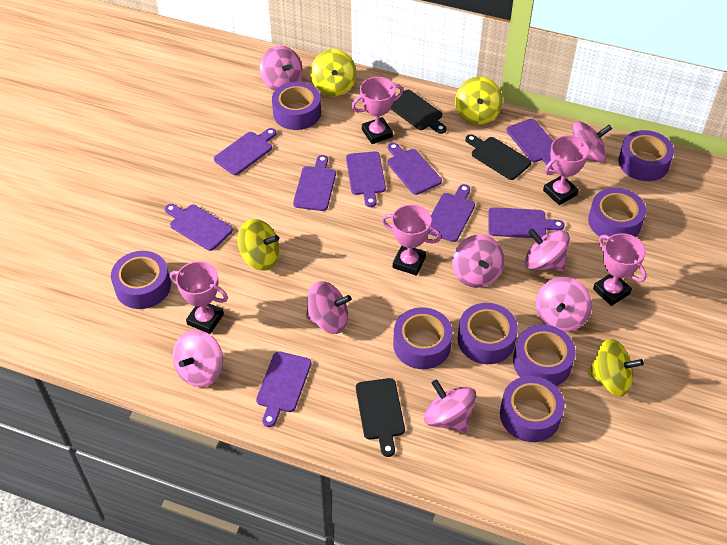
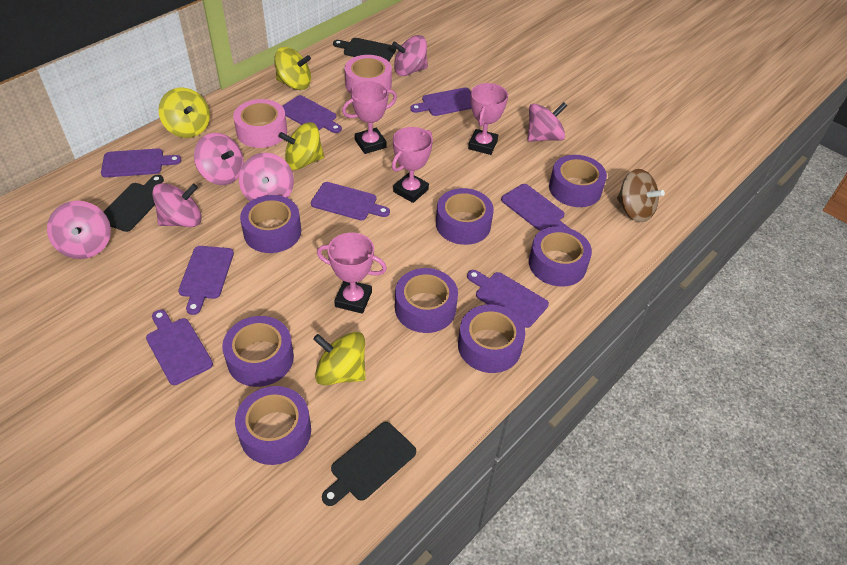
brown spinning top: none = 0 -> [617,169,665,222] = 1
pink spinning top: [173,330,223,387] [260,46,303,91] [306,281,352,334] [424,380,476,433] [452,234,504,288] [525,228,570,271] [536,277,592,332] [572,121,612,162] = 8 -> [47,201,111,259] [152,183,202,227] [194,133,244,185] [239,153,294,201] [392,35,428,76] [528,102,567,142] = 6
pink tape: none = 0 -> [233,99,287,148] [344,55,392,94] = 2
pink trophy: [170,261,228,334] [352,77,403,144] [381,205,441,276] [543,135,591,205] [593,233,647,306] = 5 -> [317,233,387,314] [342,81,397,154] [392,127,433,203] [468,83,508,155] = 4
purple cutting board: [165,204,233,251] [214,128,277,175] [256,351,311,427] [293,155,336,211] [346,152,386,207] [387,142,442,195] [429,184,475,242] [488,207,565,238] [506,119,554,170] = 9 -> [101,148,181,177] [146,310,213,385] [178,246,234,315] [282,95,342,133] [311,182,390,220] [410,87,472,116] [467,270,549,328] [501,184,569,231] = 8

